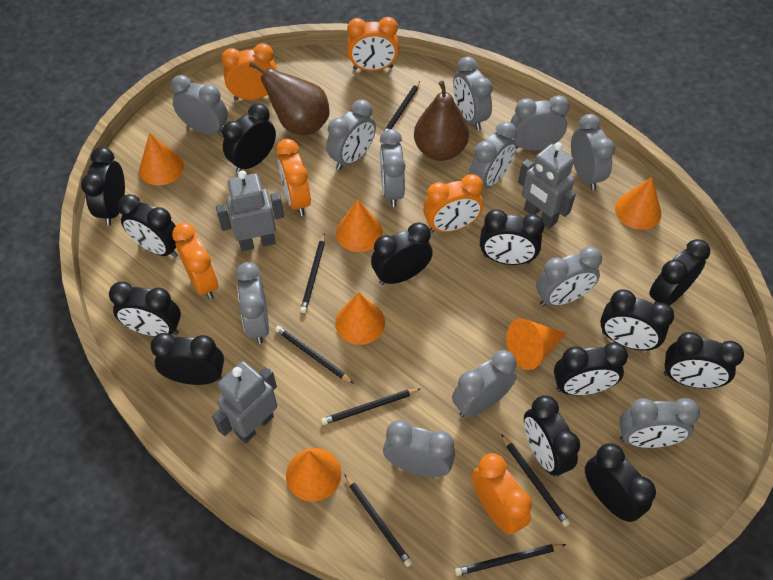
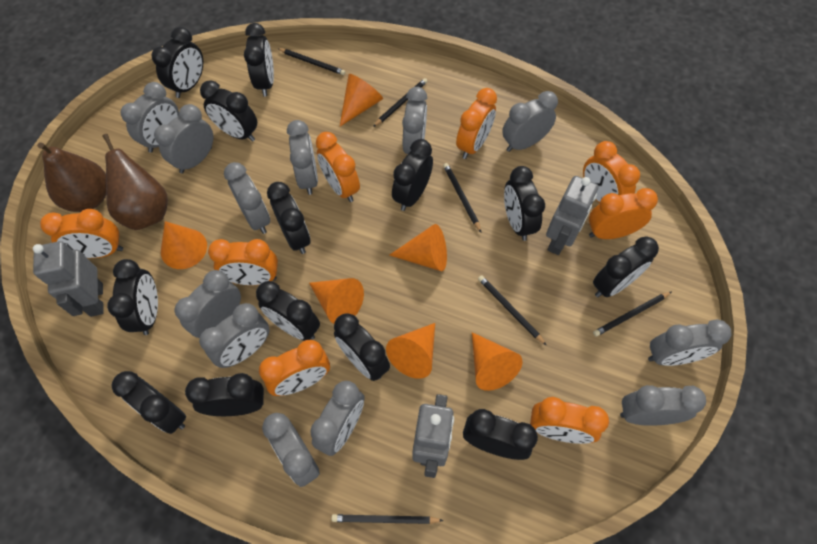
black pencil: [275,326,354,384] [300,233,325,313] [321,388,421,425] [344,474,412,567] [383,81,420,132] [455,544,566,576] [501,434,570,527] = 7 -> [277,48,345,75] [331,514,444,524] [373,78,427,127] [443,163,481,232] [478,275,547,346] [593,292,671,336] = 6
orange clock: [172,223,218,299] [221,43,277,100] [276,139,311,216] [347,17,399,71] [423,174,483,233] [472,453,532,534] = 6 -> [40,209,123,258] [208,239,278,285] [259,340,330,396] [316,132,360,202] [456,88,497,159] [530,397,609,444] [583,141,640,203] [589,188,658,239] = 8

